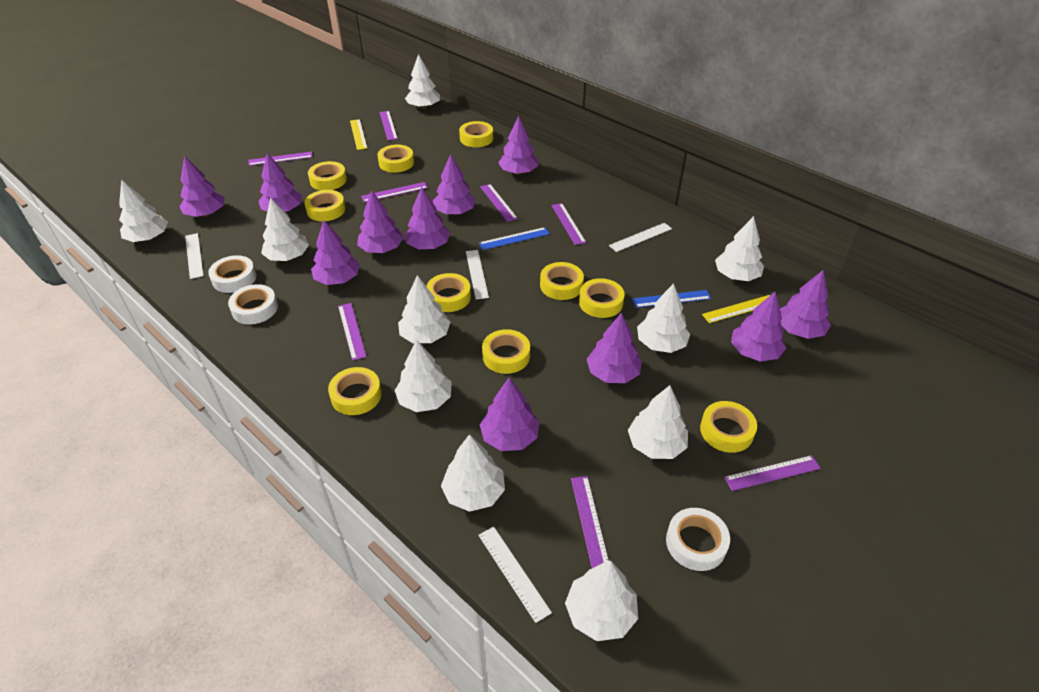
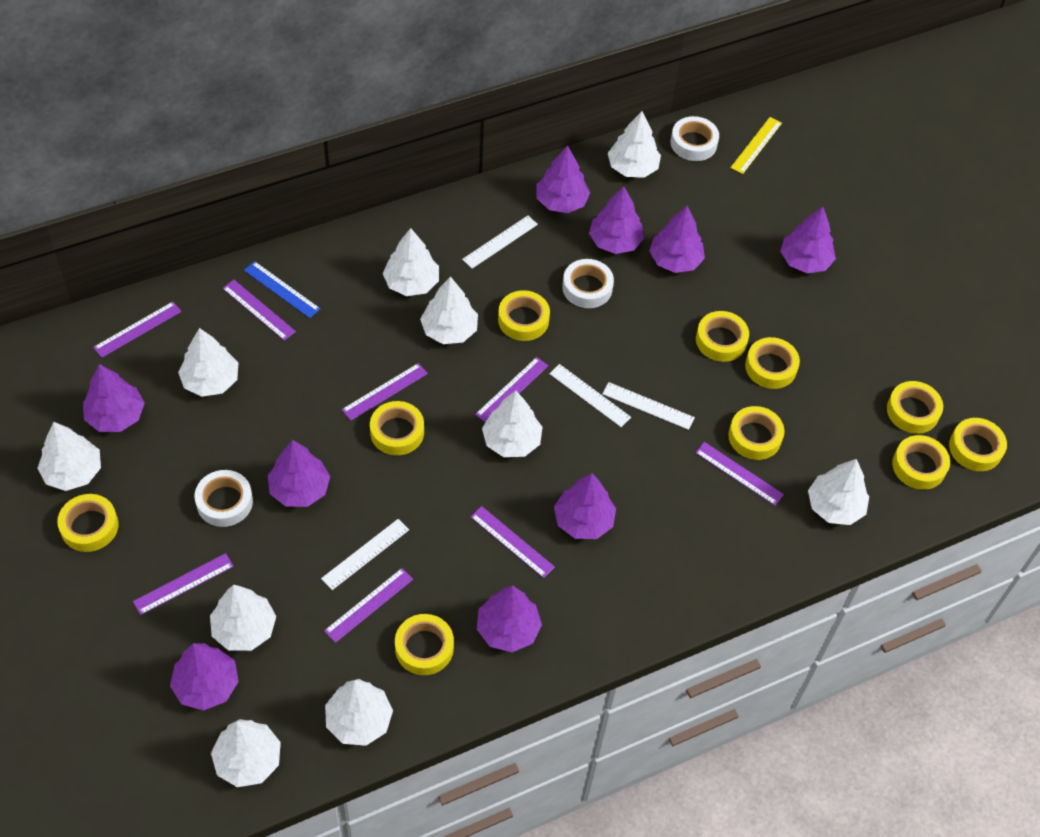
blue ruler: [479,227,550,250] [632,290,711,308] = 2 -> [244,261,321,318] = 1
purple tree: [179,156,225,217] [258,153,303,213] [311,220,360,285] [357,190,403,253] [404,187,450,250] [433,154,476,215] [480,378,539,451] [498,116,538,175] [587,313,642,383] [731,292,786,362] [780,270,831,339] = 11 -> [83,364,145,432] [170,643,239,711] [268,440,330,507] [477,585,542,652] [536,145,590,213] [554,473,616,539] [589,186,644,254] [649,206,705,273] [780,206,836,273] = 9
yellow ruler: [350,119,367,150] [702,295,770,323] = 2 -> [730,117,782,174] = 1

